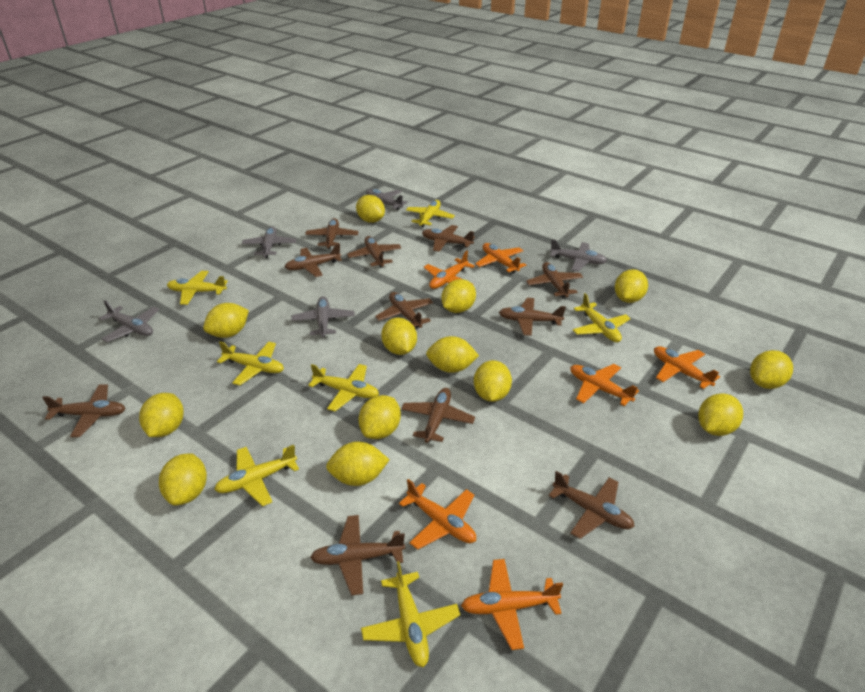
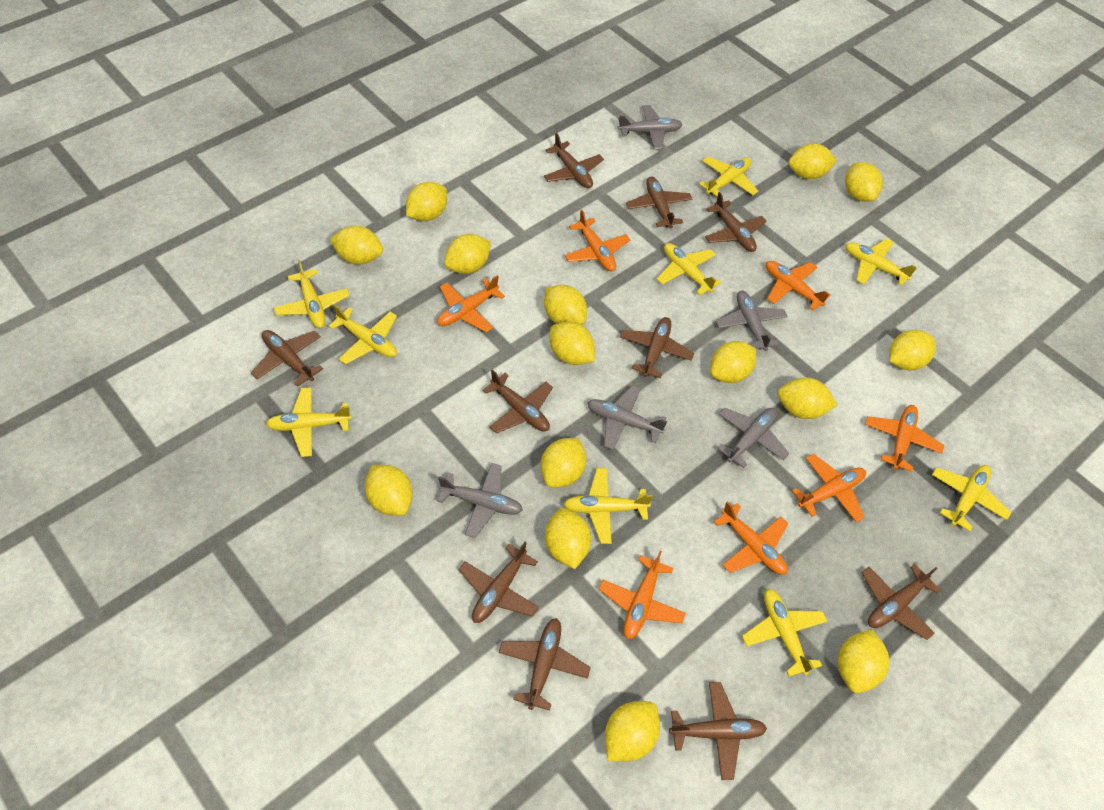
brown plane: [42,384,126,437] [285,244,342,277] [305,218,358,249] [310,515,405,596] [347,236,401,268] [375,292,433,329] [401,388,475,443] [422,225,475,252] [499,298,566,336] [526,262,583,298] [549,471,635,539] = 11 -> [251,330,323,387] [459,542,539,623] [482,369,553,434] [499,618,591,711] [544,133,604,188] [620,317,694,378] [626,177,692,228] [669,682,767,780] [705,192,767,252] [862,564,941,640] = 10
orange plane: [399,479,476,550] [424,251,475,289] [461,559,563,650] [475,243,526,273] [570,364,639,406] [654,346,720,389] = 6 -> [437,275,505,332] [564,210,630,271] [599,551,686,639] [714,501,788,575] [766,261,831,311] [792,454,866,522] [865,405,944,472] = 7
yellow lemon: [139,393,184,437] [159,453,207,506] [203,303,249,338] [326,442,389,486] [356,195,385,223] [358,395,401,439] [381,317,417,355] [426,336,479,373] [441,279,476,313] [474,360,512,402] [615,269,648,303] [698,393,743,436] [750,350,793,389] = 13 -> [330,225,383,265] [365,465,413,516] [406,182,447,221] [444,234,491,274] [540,438,586,488] [544,285,587,325] [545,508,591,569] [550,322,595,365] [605,701,660,761] [710,341,756,383] [778,377,837,419] [789,144,837,179] [838,629,889,693] [845,162,883,202] [889,330,936,370] = 15
yellow plane: [167,271,228,305] [214,445,299,506] [217,341,284,386] [308,364,379,411] [361,561,460,667] [406,200,455,227] [573,293,631,342] = 7 -> [266,387,352,457] [273,260,350,328] [328,305,397,364] [563,468,653,544] [657,243,721,295] [699,156,758,197] [742,589,828,676] [846,239,917,286] [932,465,1011,531] = 9

